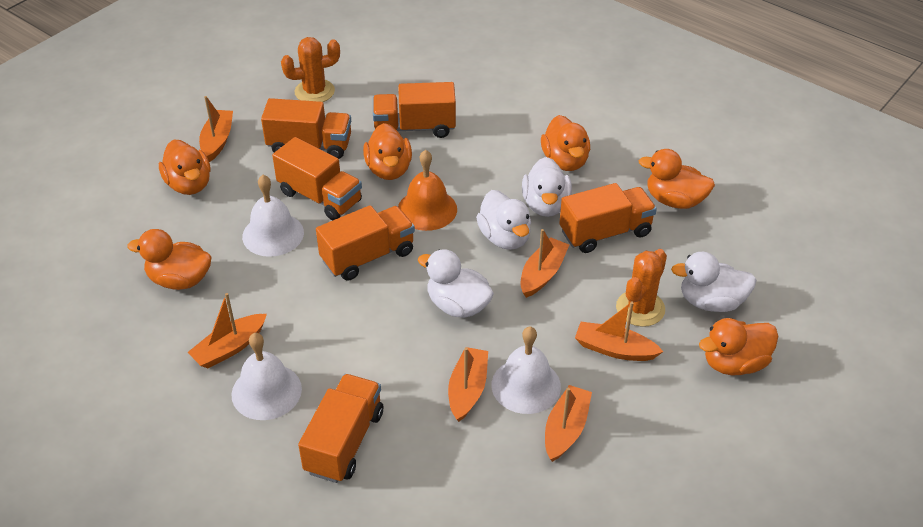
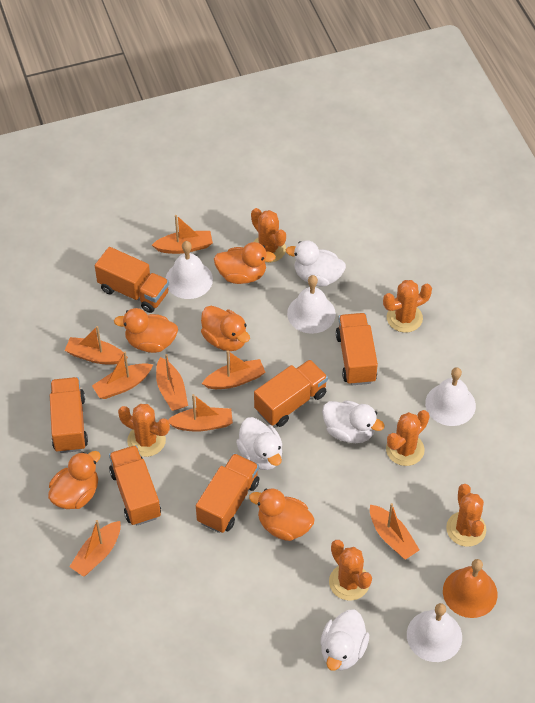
orange boat: [187,293,267,368] [199,96,233,162] [448,347,488,422] [520,229,569,298] [545,385,592,462] [575,302,664,361] = 6 -> [64,326,128,364] [69,520,121,577] [92,351,153,399] [152,215,213,254] [156,354,188,411] [168,394,233,432] [202,350,266,389] [370,503,420,560] = 8
orange cactus: [281,37,340,102] [616,249,667,327] = 2 -> [118,404,170,457] [251,208,286,263] [329,540,372,601] [383,280,432,333] [386,410,430,466] [446,484,486,547] = 6
orange duck: [127,229,212,290] [159,140,211,195] [363,123,412,180] [541,115,590,171] [638,149,715,209] [699,318,778,375] = 6 -> [48,451,101,509] [114,308,178,353] [201,306,250,351] [214,242,276,284] [249,488,314,541] = 5
white bell: [231,333,302,420] [242,175,304,257] [492,327,561,414] = 3 -> [166,241,213,299] [287,275,336,334] [407,603,462,662] [425,367,476,426] = 4

